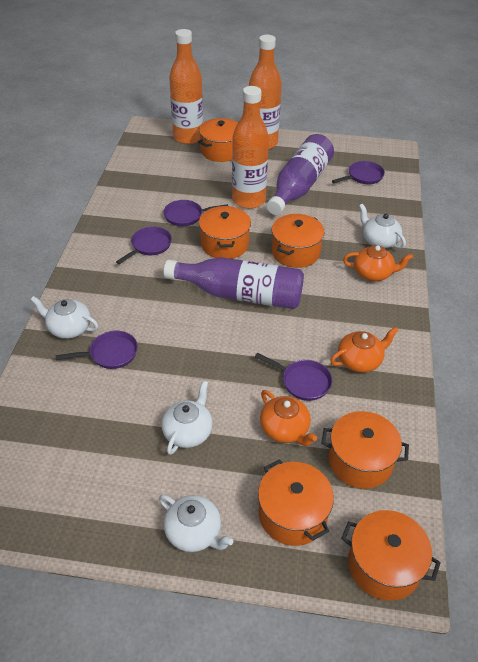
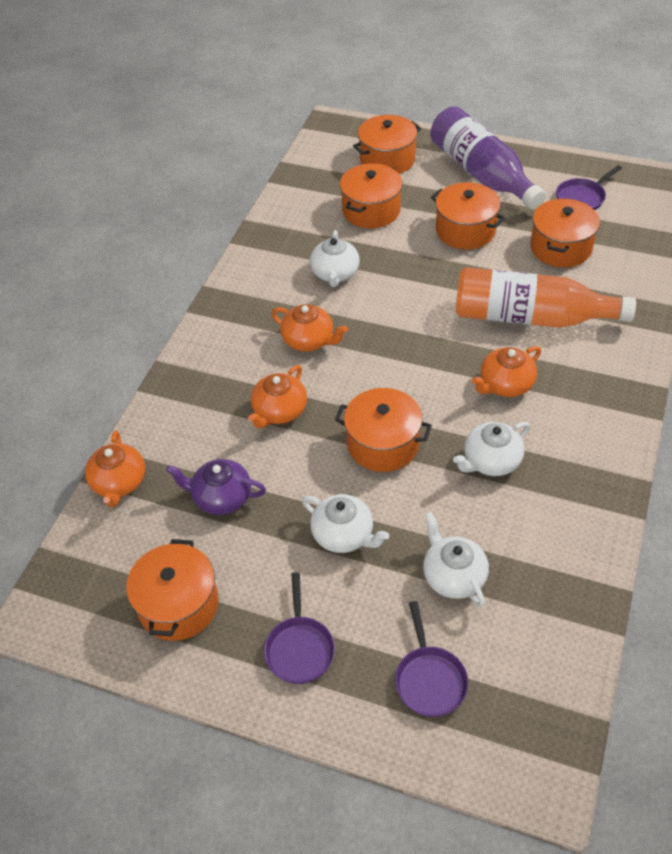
orange bottle: [169,29,203,144] [232,86,269,209] [249,35,282,150] = 3 -> [455,267,636,328] = 1
orange teapot: [260,390,317,446] [330,327,399,373] [343,245,413,281] = 3 -> [85,430,145,507] [248,365,307,429] [271,304,348,352] [472,346,541,397] = 4
purple bottle: [164,257,304,309] [267,134,334,215] = 2 -> [430,106,546,210] = 1
purple pan: [56,331,138,369] [116,227,172,264] [163,200,228,226] [255,353,332,401] [332,161,385,184] = 5 -> [264,572,335,684] [395,601,468,717] [556,165,622,210] = 3
purple teapot: none = 0 -> [166,459,266,515] = 1

